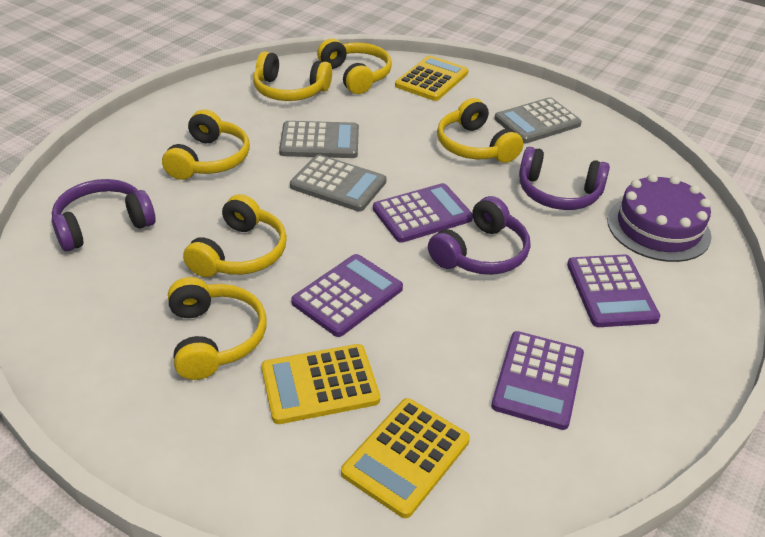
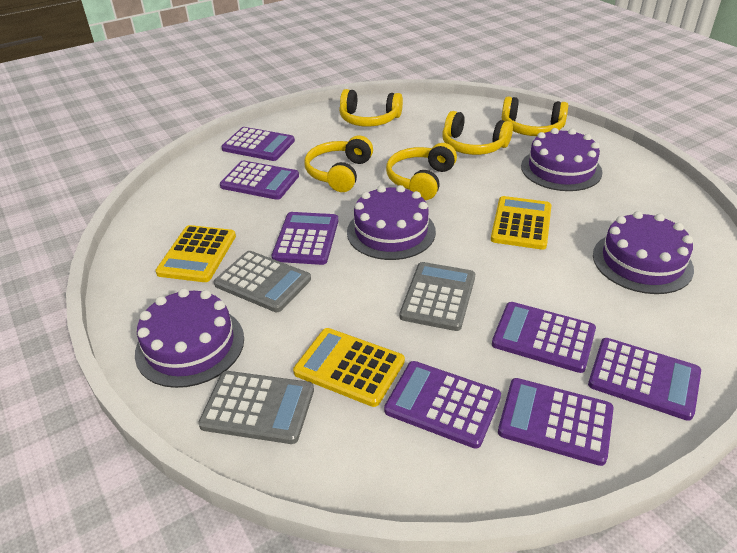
purple cake: [607,174,712,262] = 1 -> [135,288,244,388] [347,185,436,260] [521,128,603,191] [593,211,694,294] = 4
purple calculator: [291,254,403,337] [373,183,473,243] [491,331,584,430] [567,254,661,327] = 4 -> [220,161,299,200] [221,127,295,161] [272,212,338,265] [384,361,501,449] [492,302,596,373] [498,378,614,466] [588,338,701,421] = 7
purple headphones: [52,179,156,251] [428,196,530,275] [519,147,610,210] = 3 -> none = 0
yellow headphones: [162,109,250,180] [168,277,267,380] [183,194,287,277] [253,51,332,101] [317,39,392,94] [437,98,523,163] = 6 -> [304,136,373,192] [339,89,403,127] [386,143,457,200] [442,111,513,155] [502,97,568,136] = 5

